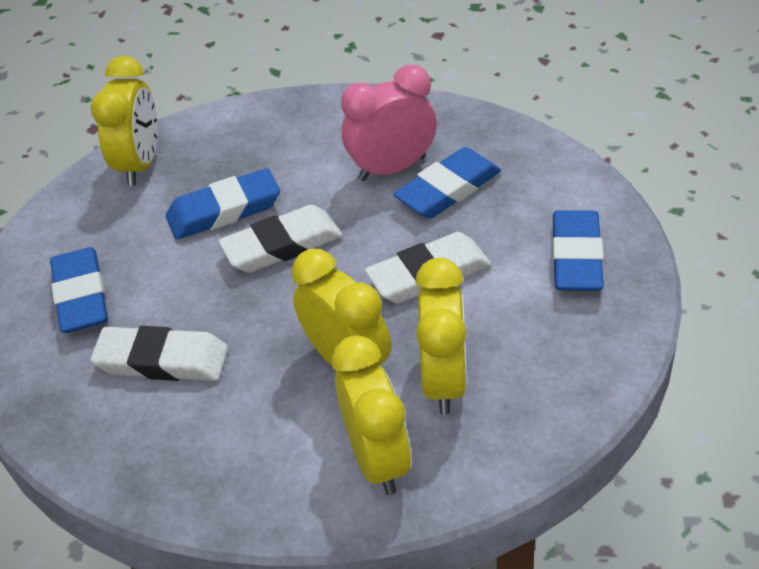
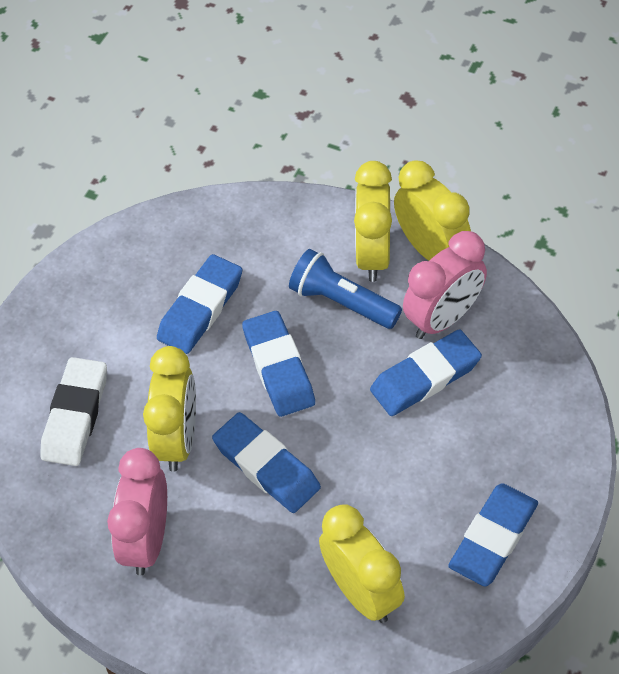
blue eraser: [50,247,108,333] [166,168,280,240] [393,147,501,219] [552,210,604,291] = 4 -> [157,254,242,354] [212,412,321,513] [242,311,315,417] [370,329,482,416] [448,483,538,587] = 5
blue flashlight: none = 0 -> [289,249,402,329] = 1
pink clock: [341,65,437,181] = 1 -> [107,448,167,575] [403,231,487,339] = 2
white eraser: [90,326,228,381] [218,205,342,273] [365,232,491,303] = 3 -> [40,357,107,466] = 1

